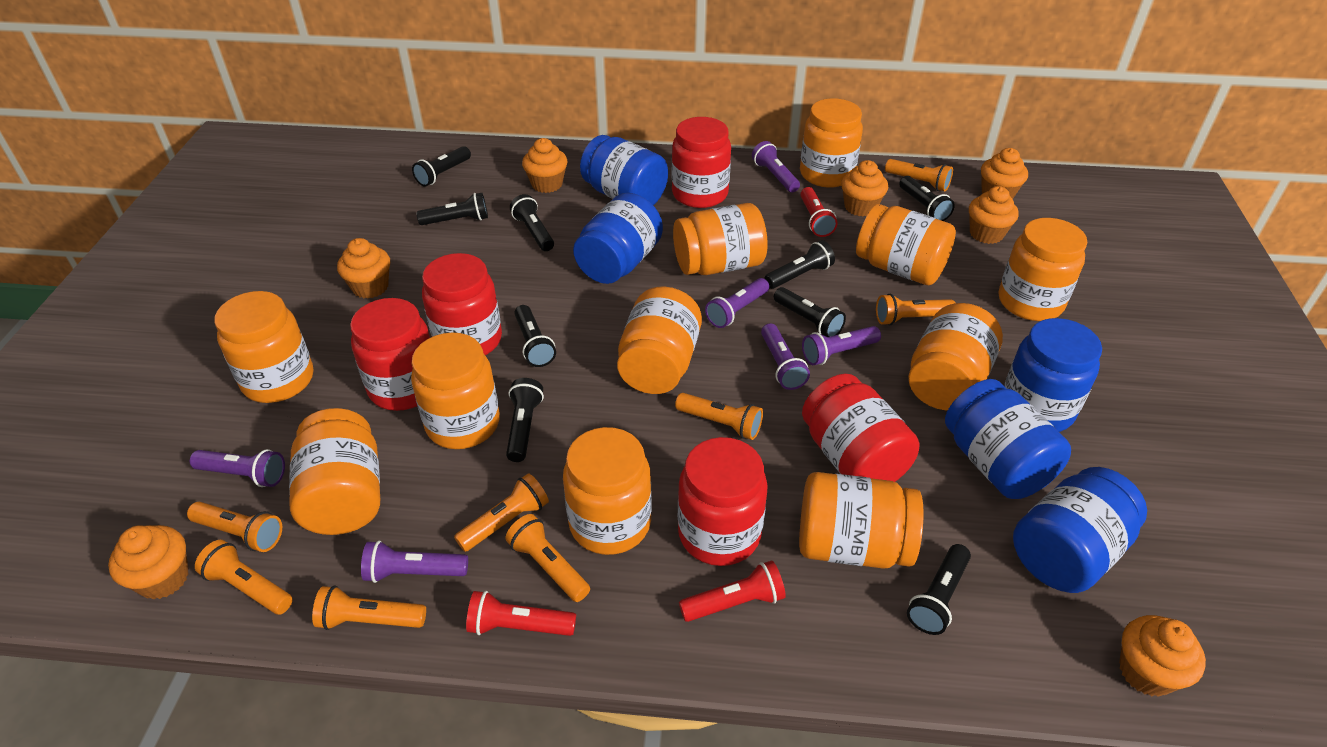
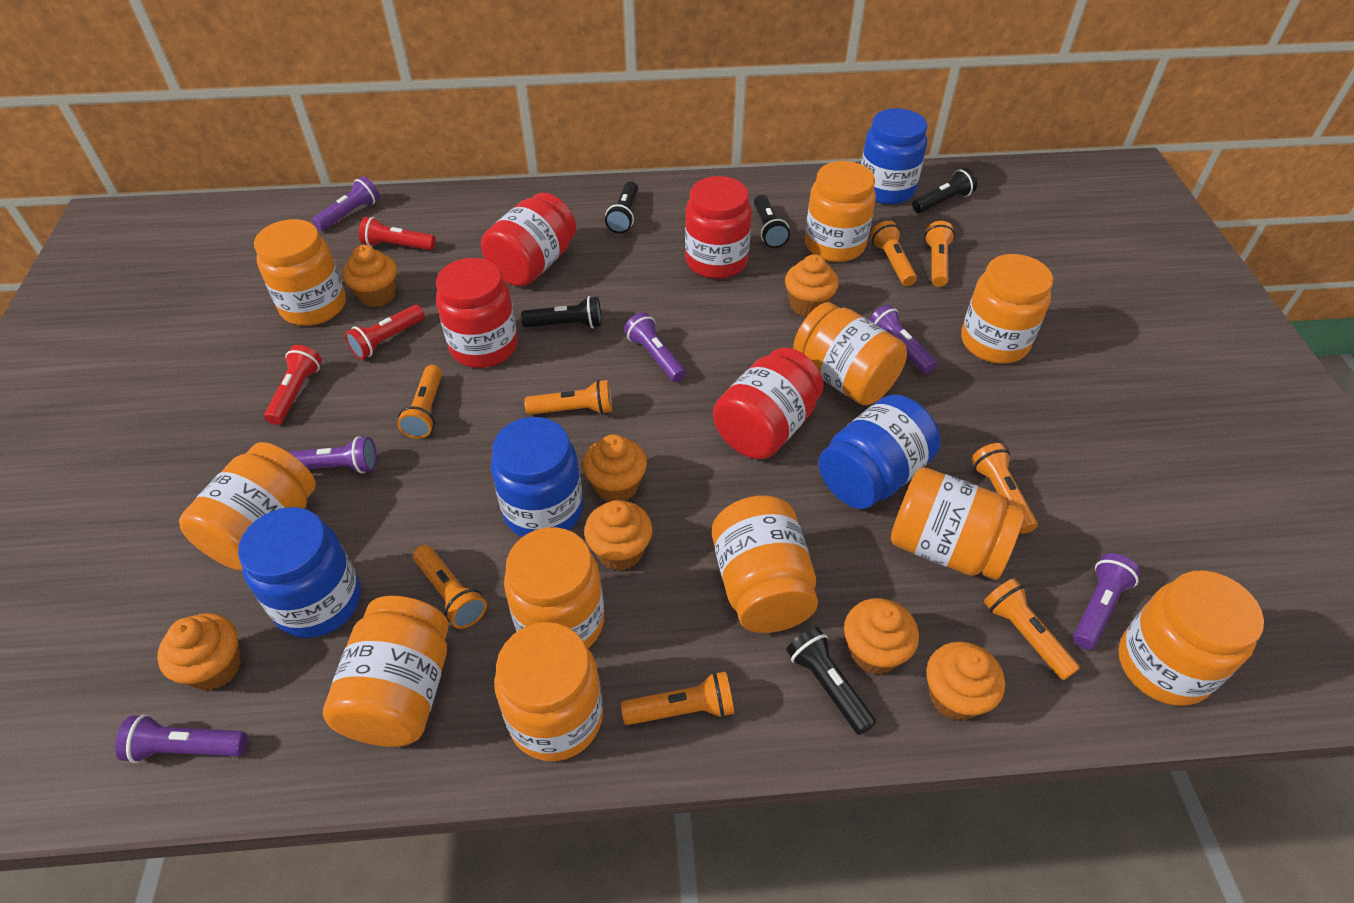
black flashlight: [412,146,471,187] [416,193,488,225] [506,378,544,462] [510,194,554,251] [514,305,556,367] [764,240,835,289] [774,287,846,337] [899,176,955,221] [907,544,971,635] = 9 -> [521,296,602,328] [605,181,638,233] [754,195,790,248] [786,627,876,735] [912,168,977,213] = 5
blue jar: [573,193,663,284] [580,135,668,205] [945,379,1071,499] [1004,318,1102,432] [1013,467,1147,593] = 5 -> [238,507,361,638] [491,417,583,537] [819,395,941,509] [861,108,927,204] = 4
red jar: [350,298,430,411] [422,253,502,355] [672,117,731,208] [678,437,768,566] [802,374,919,482] = 5 -> [436,258,518,368] [481,193,576,286] [685,176,752,279] [713,348,824,459] = 4

